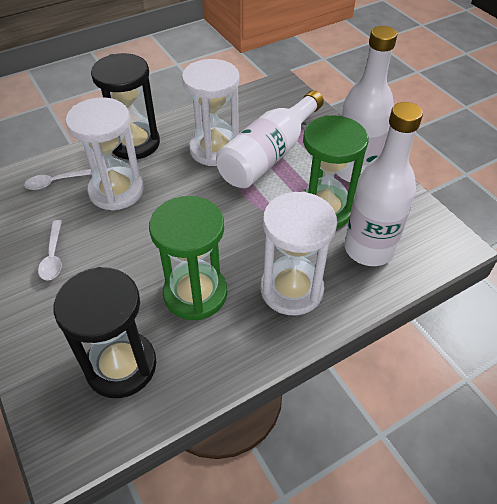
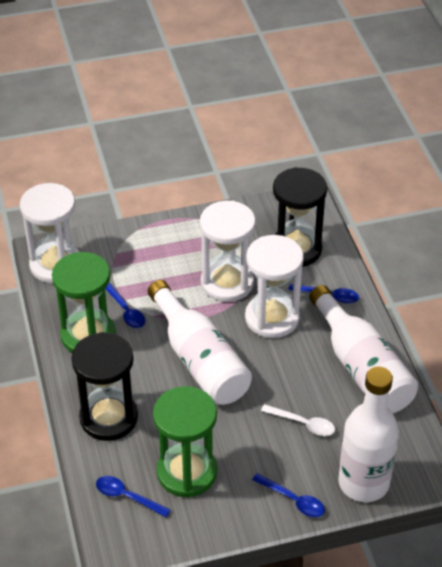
blue spoon: none = 0 -> [96,476,171,517] [105,283,145,328] [252,473,325,517] [288,284,359,304] = 4
white spoon: [24,169,92,190] [38,220,62,280] = 2 -> [261,404,335,436] = 1

